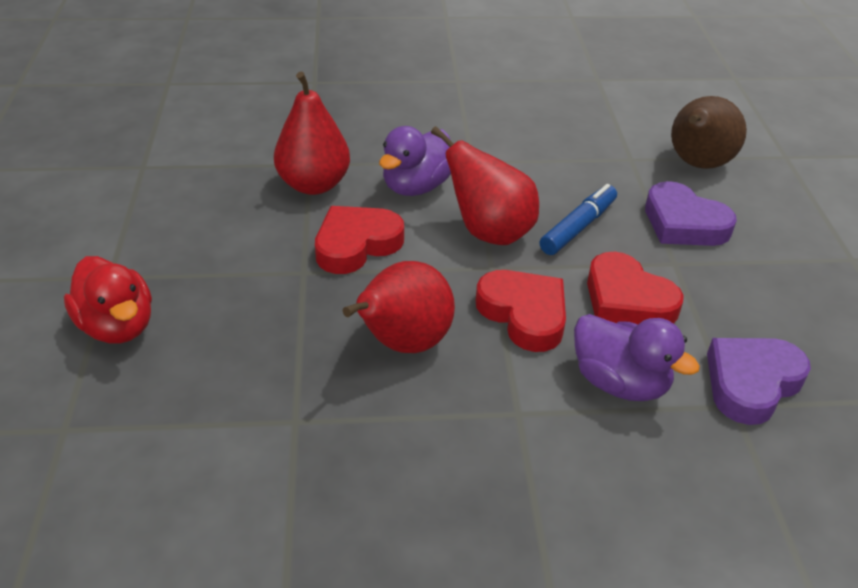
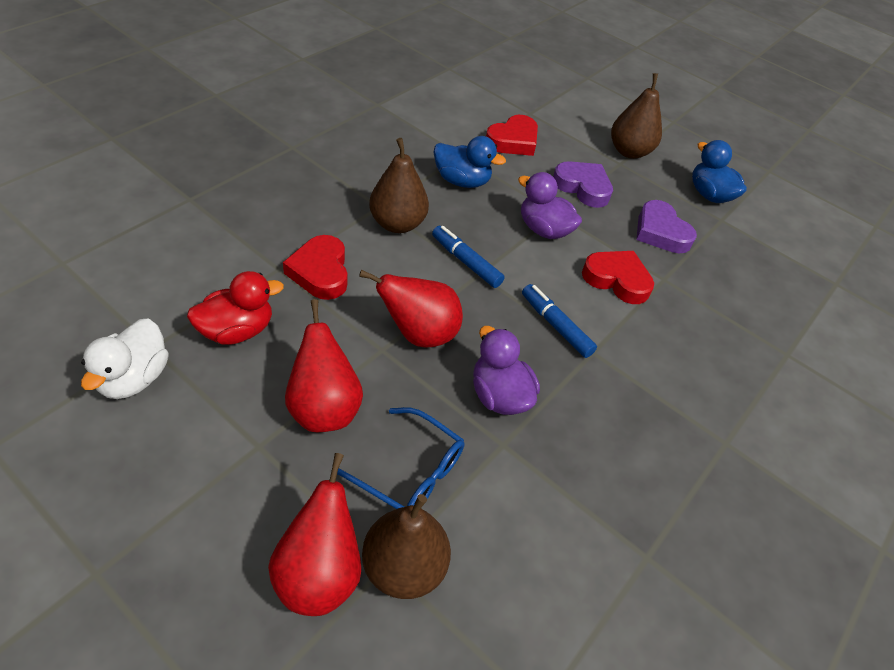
blue duck: none = 0 -> [434,136,506,188] [692,140,747,203] = 2
blue glasses: none = 0 -> [337,407,464,509] = 1
blue marker: [539,184,617,255] = 1 -> [432,226,505,288] [522,284,597,358] = 2
brown pear: [671,96,747,169] = 1 -> [362,494,451,599] [369,138,429,233] [611,73,662,159] = 3
white duck: none = 0 -> [81,318,169,399] = 1

